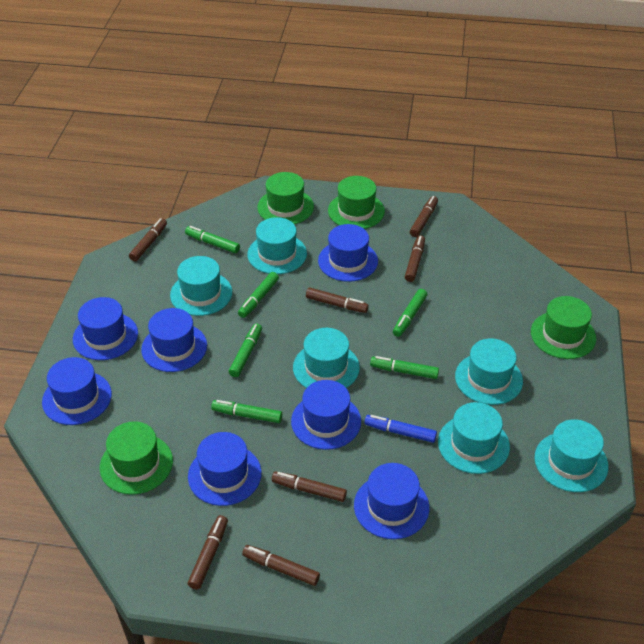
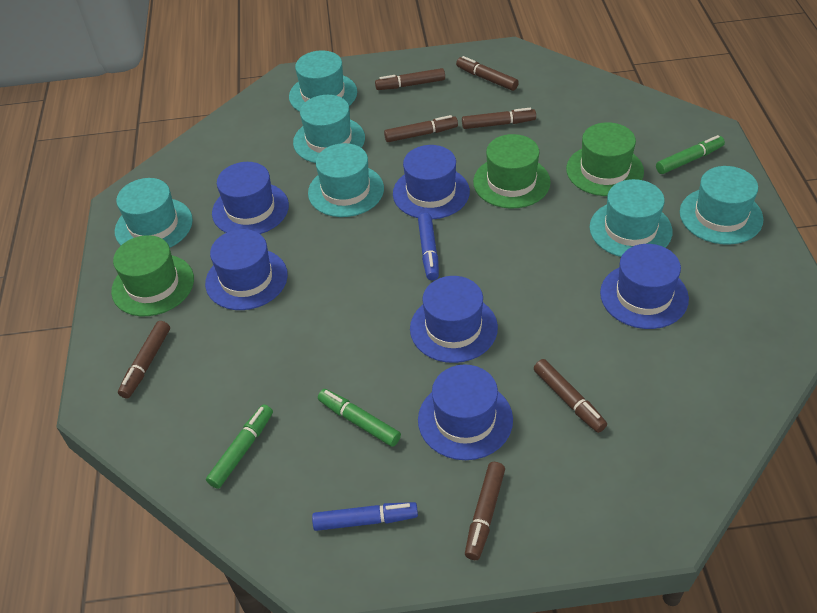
blue hat: [42,357,112,425] [73,297,138,360] [141,308,207,372] [188,432,262,506] [291,380,361,450] [318,224,378,282] [354,463,429,539] = 7 -> [205,229,288,310] [212,162,289,234] [393,145,470,219] [410,276,498,363] [418,364,513,460] [600,244,689,329] = 6
blue marker: [365,415,437,443] = 1 -> [312,502,418,531] [418,213,439,280] = 2
green hat: [100,421,173,495] [257,172,314,224] [328,176,385,229] [531,296,596,359] = 4 -> [111,235,194,316] [473,134,551,208] [566,122,644,196] = 3
green marker: [185,226,240,253] [211,400,282,423] [229,323,262,377] [238,272,279,318] [370,356,439,379] [393,289,427,337] = 6 -> [206,404,273,489] [318,389,401,447] [656,135,725,174] = 3

